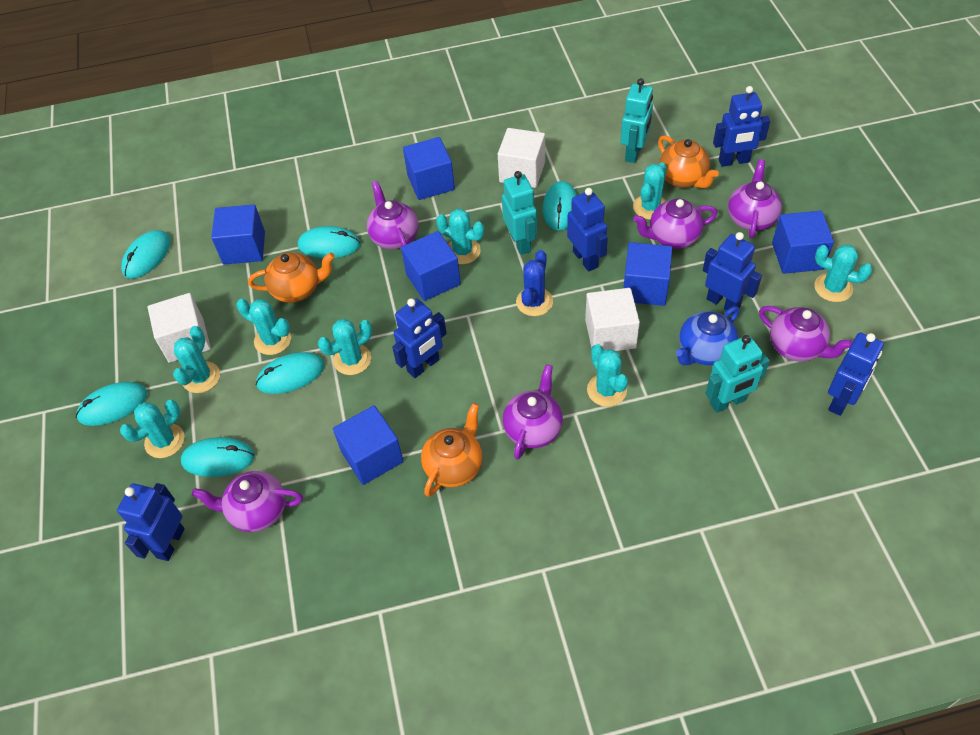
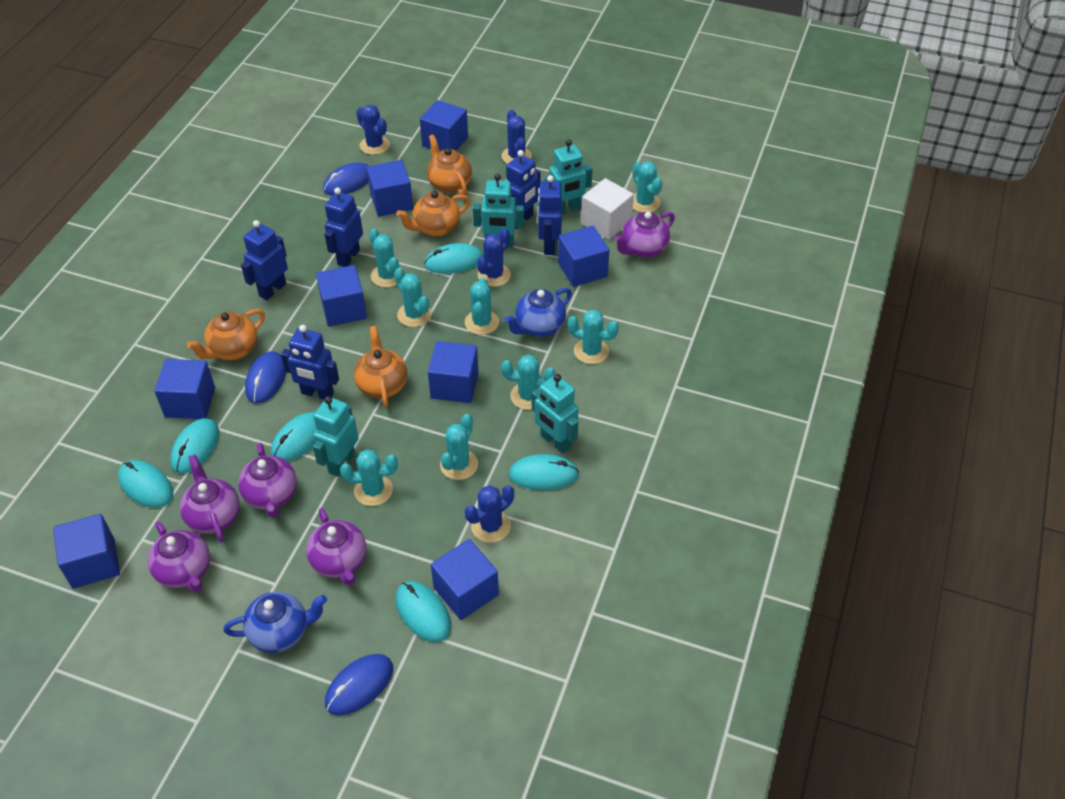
blue cactus: [516,250,553,316] = 1 -> [356,105,390,155] [465,485,514,543] [477,228,511,287] [502,110,532,164] = 4
blue cube: [211,204,265,265] [333,405,403,485] [401,231,461,301] [403,137,455,200] [623,242,672,306] [772,211,834,274] = 6 -> [53,514,120,589] [154,359,215,419] [316,265,367,327] [367,160,413,217] [420,100,468,151] [428,341,479,403] [431,539,499,620] [558,226,609,287] = 8
blue mouse: none = 0 -> [245,351,286,403] [323,162,369,196] [325,654,393,716] = 3
blue robot: [117,483,185,561] [392,298,447,378] [567,188,608,272] [703,232,762,314] [713,86,770,167] [828,332,884,416] = 6 -> [241,220,288,300] [281,325,339,400] [325,187,363,267] [506,150,541,229] [537,175,562,255] = 5
blue teapot: [676,306,739,365] = 1 -> [223,591,327,653] [504,288,572,337] = 2
orange teapot: [248,252,335,303] [421,403,482,497] [658,135,719,188] = 3 -> [187,309,265,360] [354,326,407,407] [396,191,470,237] [427,134,472,195] = 4
purple teapot: [192,471,303,532] [367,181,418,249] [503,364,563,460] [633,198,717,249] [728,159,782,238] [759,306,853,362] = 6 -> [147,521,210,592] [180,455,240,543] [238,443,297,518] [306,508,366,586] [614,212,675,258] = 5
turquoise robot: [502,171,537,255] [620,78,653,163] [705,335,770,413] = 3 -> [313,396,359,477] [473,174,524,248] [532,374,579,454] [545,139,592,214] = 4
white cube: [148,293,211,363] [498,128,545,188] [585,288,640,351] = 3 -> [581,178,634,240] = 1

